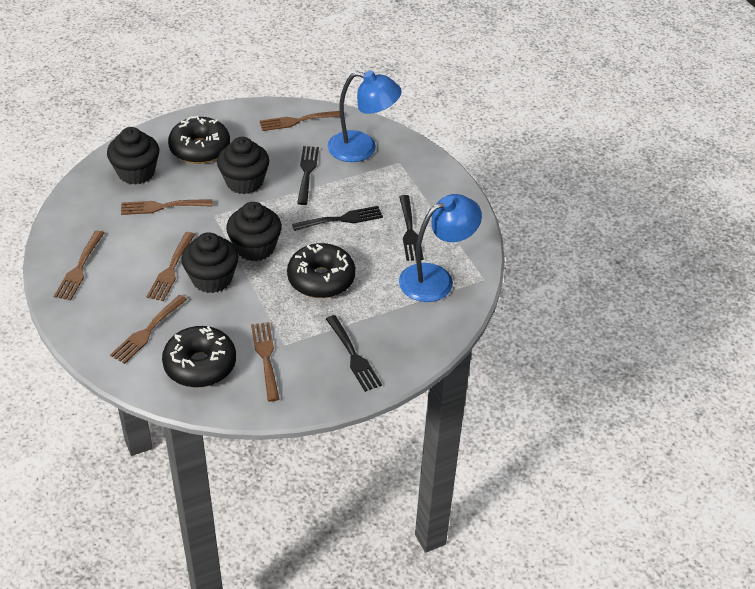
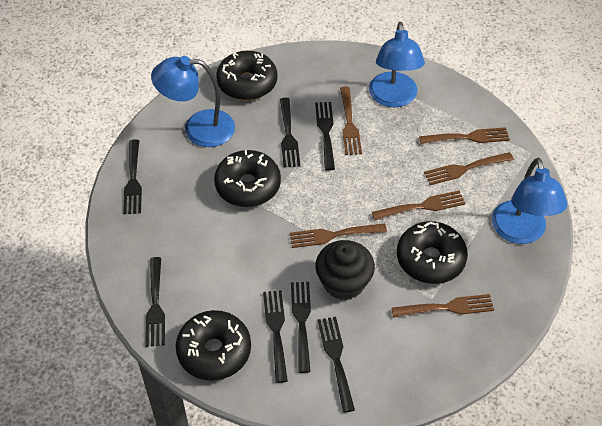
black cupcake: [107,127,159,185] [181,232,239,293] [217,137,269,194] [226,202,282,261] = 4 -> [315,240,375,300] = 1
black donut: [162,326,236,388] [168,116,230,164] [287,243,355,298] = 3 -> [176,310,251,381] [214,150,281,207] [216,51,278,100] [397,221,468,284] = 4
black fork: [292,206,383,231] [297,146,319,205] [326,315,382,392] [399,195,424,261] = 4 -> [123,139,142,214] [145,257,165,347] [263,290,288,383] [280,98,300,168] [291,282,311,373] [315,102,335,171] [318,317,355,413] = 7
blue lamp: [328,70,402,162] [399,194,482,302] = 2 -> [151,56,235,147] [369,22,425,108] [492,158,568,244] = 3

